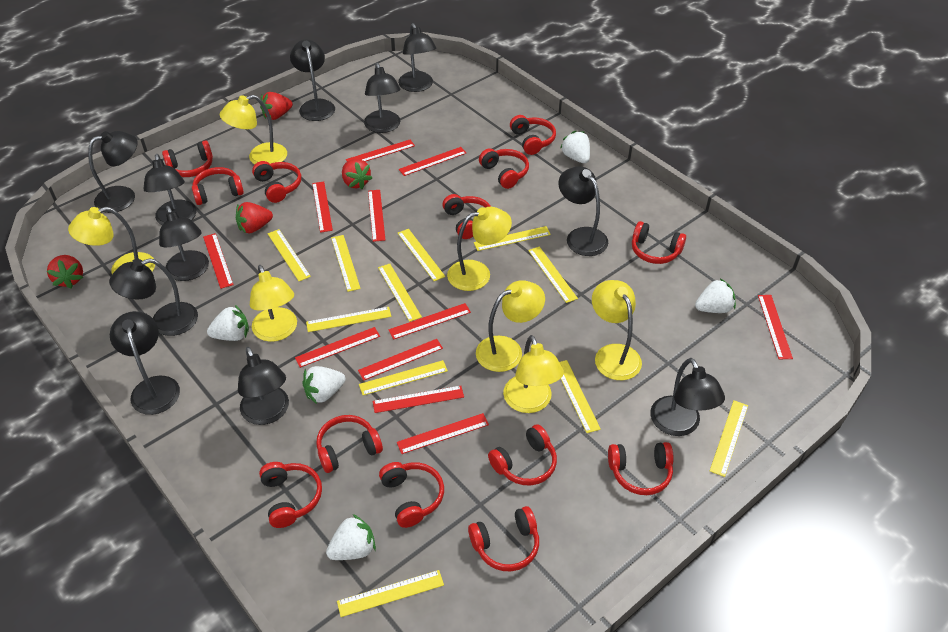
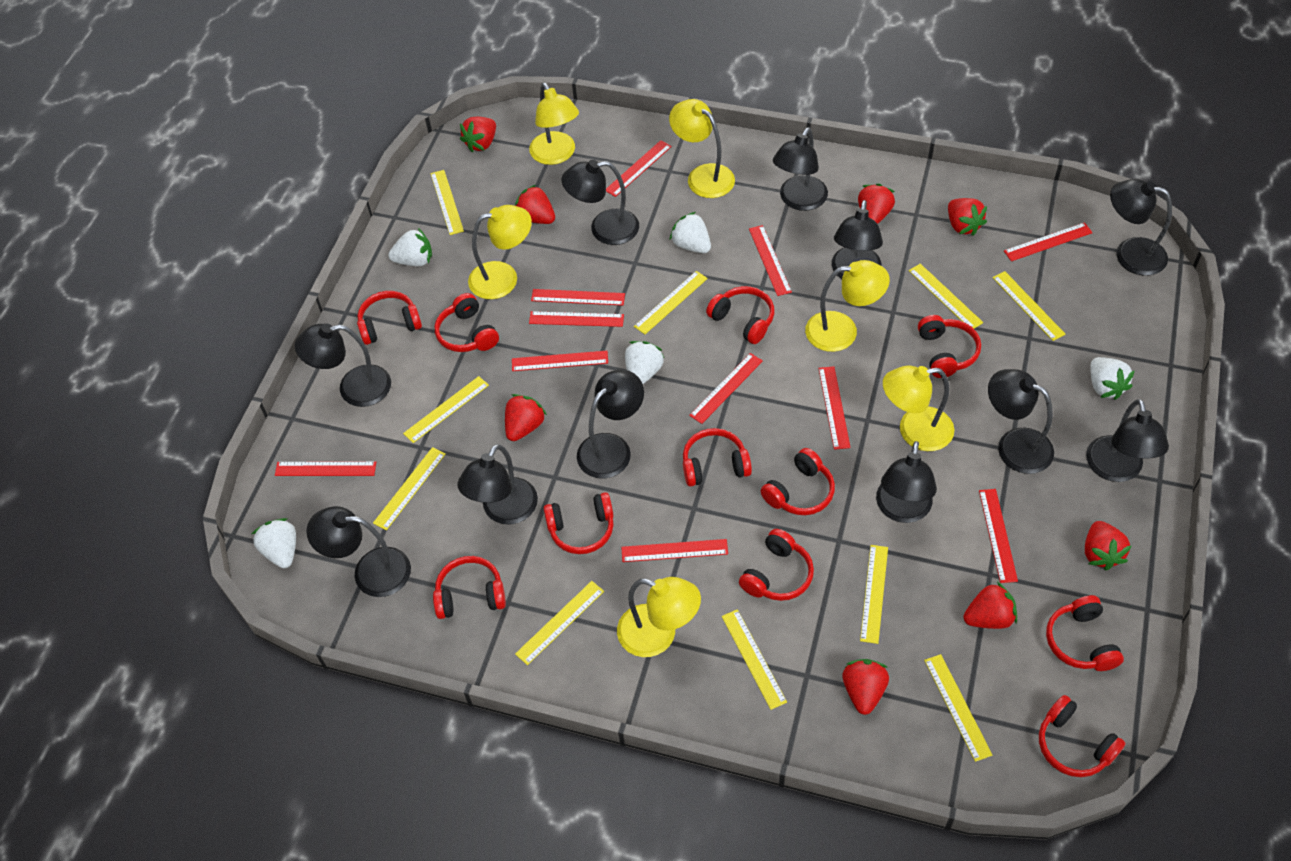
red headphones: [162,140,213,177] [192,167,244,205] [252,161,301,203] [259,462,322,528] [316,415,383,473] [379,462,444,528] [443,194,491,239] [468,506,539,571] [479,148,529,189] [488,424,557,486] [510,115,556,155] [608,442,674,495] [632,221,686,264] = 13 -> [357,291,422,345] [433,556,506,619] [435,293,499,352] [543,492,614,554] [683,428,752,487] [706,286,774,344] [739,529,814,601] [761,448,835,515] [918,315,981,378] [1039,695,1126,777] [1046,595,1124,671] = 11
red strawberry: [47,255,84,288] [236,202,273,233] [260,92,293,120] [342,159,372,189] = 4 -> [460,117,496,152] [505,394,547,441] [515,185,555,224] [842,659,889,715] [858,183,895,224] [948,198,987,236] [963,582,1017,629] [1085,521,1131,570] = 8
yellow lamp: [68,207,155,274] [220,95,287,164] [250,265,297,342] [447,207,512,291] [476,280,545,372] [503,335,564,413] [592,280,642,380] = 7 -> [468,205,532,299] [529,82,579,165] [617,577,701,657] [669,99,735,198] [805,260,890,352] [883,365,954,451] = 6
yellow ruler: [268,229,311,281] [306,307,391,332] [331,235,361,292] [337,570,444,617] [359,360,448,395] [378,264,422,322] [398,229,445,281] [474,226,551,251] [528,247,578,303] [559,360,601,433] [710,400,748,477] = 11 -> [373,447,446,530] [403,376,489,443] [430,170,464,235] [515,581,604,665] [634,271,708,334] [722,609,787,710] [860,545,888,644] [909,264,983,329] [924,654,992,762] [993,271,1065,341] = 10

